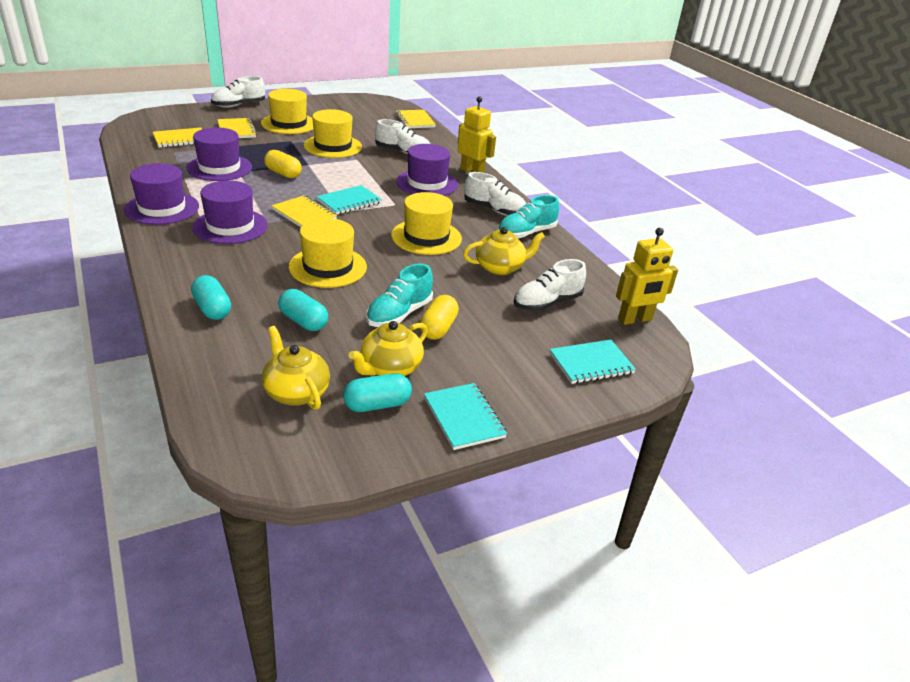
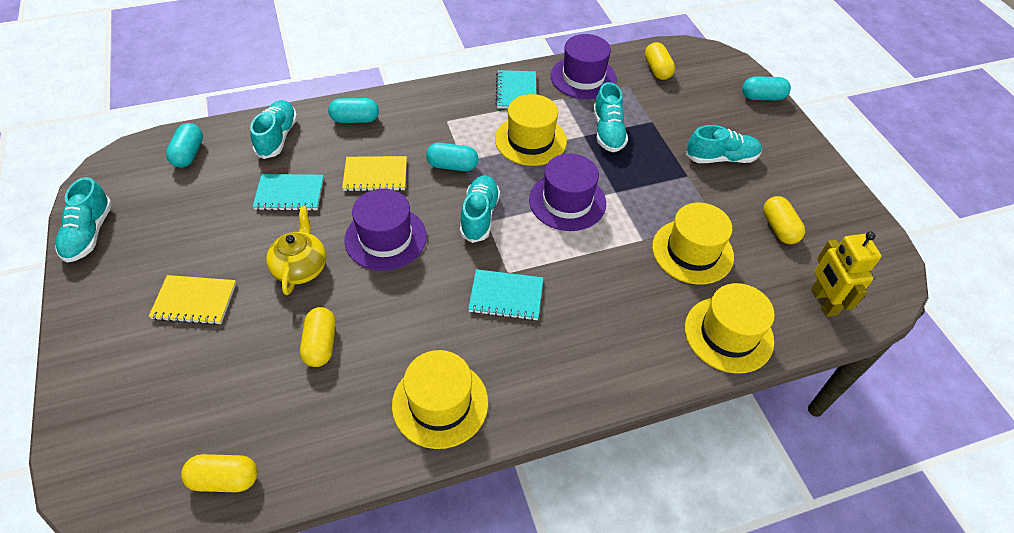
purple hat: [124,163,199,225] [186,127,252,181] [193,180,268,244] [396,144,458,196] = 4 -> [344,189,427,271] [529,154,606,231] [551,34,617,99] = 3
turquoise capsule: [191,275,231,320] [278,289,328,331] [343,373,412,412] = 3 -> [166,123,203,168] [328,98,379,123] [426,143,478,171] [742,76,791,101] = 4
turquoise shoe: [366,264,433,327] [498,195,559,238] = 2 -> [55,177,112,263] [250,100,297,159] [460,175,500,243] [593,82,628,152] [686,125,762,163] = 5
white shoe: [211,76,265,108] [375,119,431,154] [464,172,527,216] [514,259,586,311] = 4 -> none = 0
yellow capsule: [264,150,302,178] [420,295,459,340] = 2 -> [181,454,258,492] [300,307,336,367] [645,42,675,80] [763,196,805,244] = 4
yellow notebook: [153,127,202,148] [217,118,257,138] [271,195,337,227] [396,110,436,128] = 4 -> [148,275,236,325] [342,156,407,192] = 2
yellow robot: [458,96,496,173] [616,228,678,325] = 2 -> [811,231,882,317] = 1
yellow teapot: [262,326,330,410] [348,321,428,376] [463,227,545,275] = 3 -> [266,206,326,295] = 1

